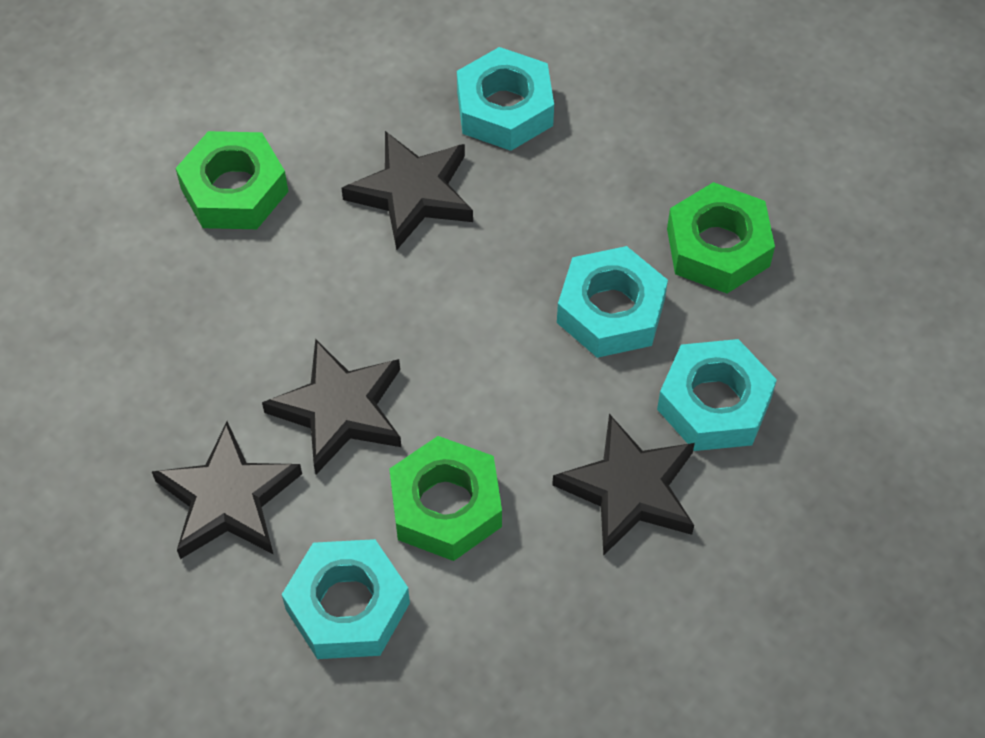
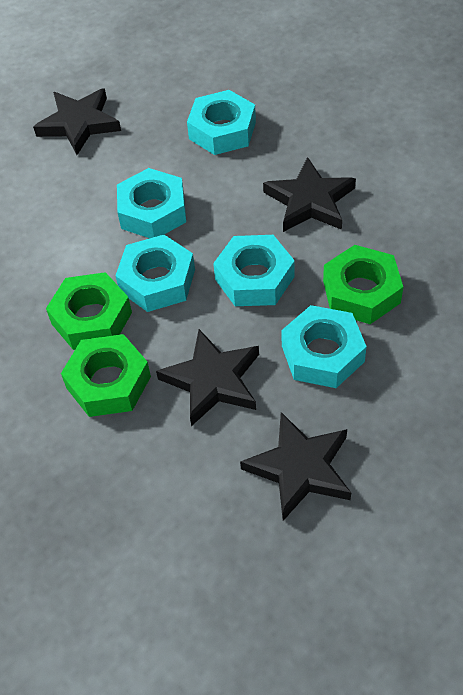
turquoise nut: [282,539,410,659] [457,47,554,151] [557,246,668,358] [657,339,777,451] = 4 -> [115,235,195,312] [117,168,186,238] [187,90,256,155] [213,235,295,306] [281,305,367,388] = 5

